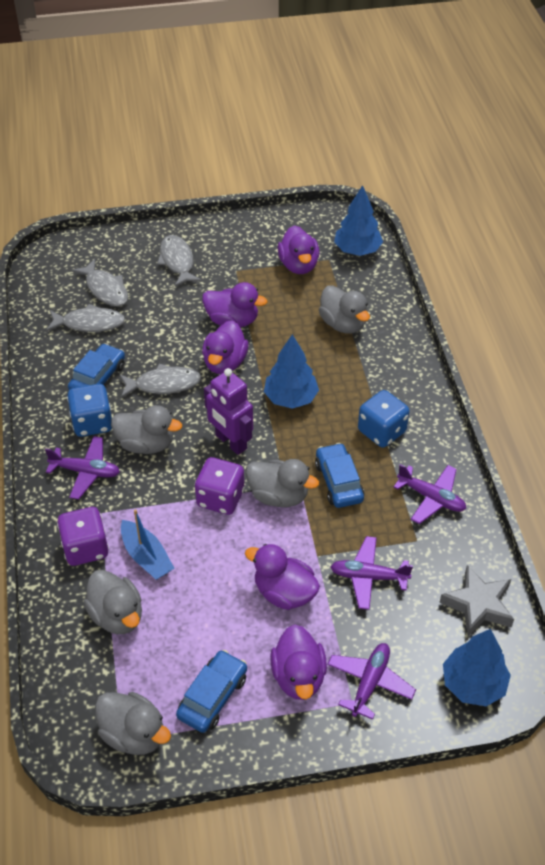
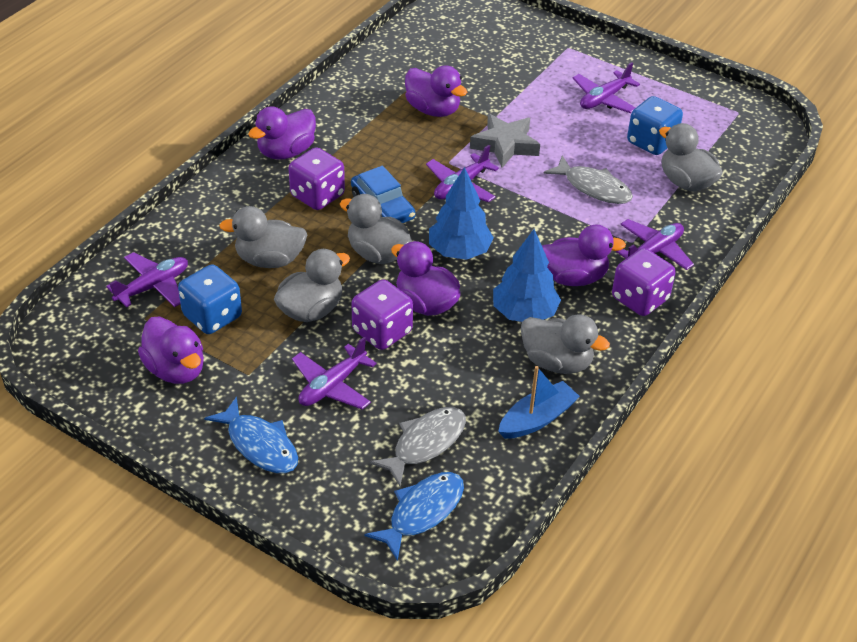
blue car: [68,343,125,390] [176,650,247,733] [315,443,364,508] = 3 -> [351,166,416,223] = 1
blue fish: none = 0 -> [204,397,298,473] [365,472,464,561] = 2
blue tree: [264,334,319,409] [334,185,383,256] [443,629,511,706] = 3 -> [429,167,494,260] [493,229,561,322] = 2
grey fish: [46,304,125,332] [72,259,128,306] [119,364,201,398] [157,235,202,287] = 4 -> [369,407,466,486] [543,156,633,204] = 2
purple dice: [57,507,109,566] [195,457,245,515] = 2 -> [289,147,345,210] [352,279,413,350] [612,248,676,316] = 3
purple plane: [45,436,120,499] [327,643,416,720] [330,536,413,610] [393,464,466,524] = 4 -> [106,252,188,307] [292,337,377,410] [426,145,499,202] [572,62,640,113] [616,219,694,270] = 5
purple robot: [204,368,253,455] = 1 -> none = 0

